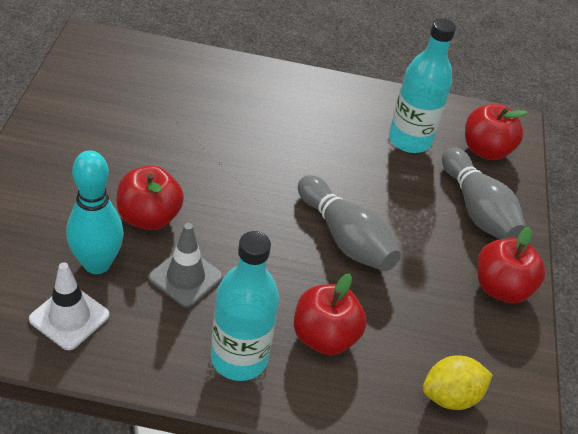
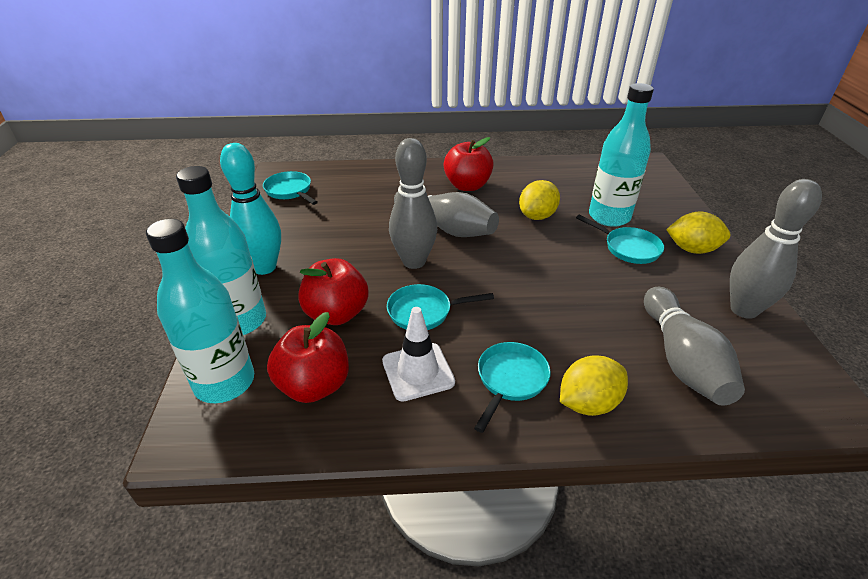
grey bowling pin: [298,175,401,271] [442,147,526,239] = 2 -> [389,138,437,269] [394,192,499,237] [644,287,745,406] [730,179,822,319] = 4
grey traffic cone: [149,223,223,307] = 1 -> none = 0
red apple: [117,166,184,230] [294,273,367,355] [465,104,528,160] [477,227,545,303] = 4 -> [267,312,349,403] [298,258,369,325] [444,137,494,191] = 3
turquoise bottle: [211,231,279,381] [389,18,456,153] = 2 -> [146,219,254,403] [176,166,266,335] [589,83,654,227] = 3
turquoise pan: none = 0 -> [263,171,318,205] [387,284,494,330] [474,342,551,433] [576,214,664,264] = 4
yellow lemon: [423,356,493,410] = 1 -> [519,180,560,220] [560,355,628,416] [666,212,730,254] = 3

